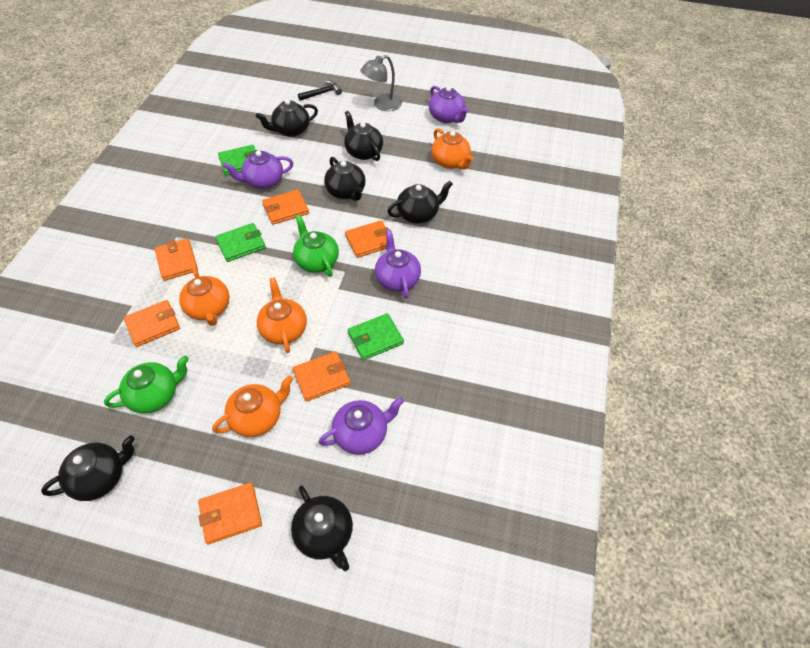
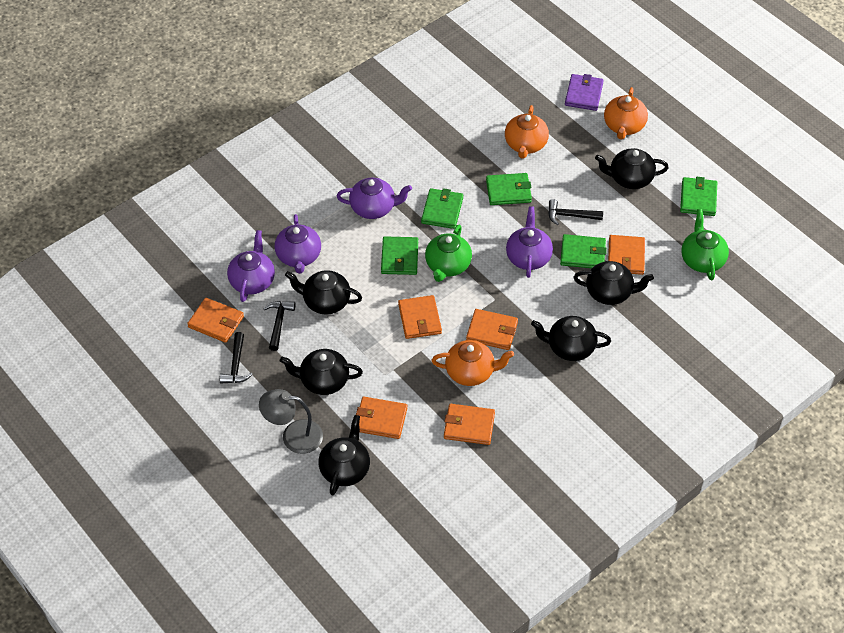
black hammer: [298,81,342,101] = 1 -> [220,332,253,383] [263,301,295,351] [548,199,603,225] = 3
green wallet: [215,223,266,262] [218,145,257,176] [348,313,404,360] = 3 -> [381,236,418,275] [421,188,463,229] [486,173,532,205] [560,234,607,268] [680,177,717,216] = 5
orange teapot: [179,268,230,326] [212,375,293,437] [257,277,307,353] [431,128,474,170] = 4 -> [432,340,514,386] [505,105,549,159] [604,87,648,139] = 3
purple wallet: none = 0 -> [565,74,604,111] = 1

